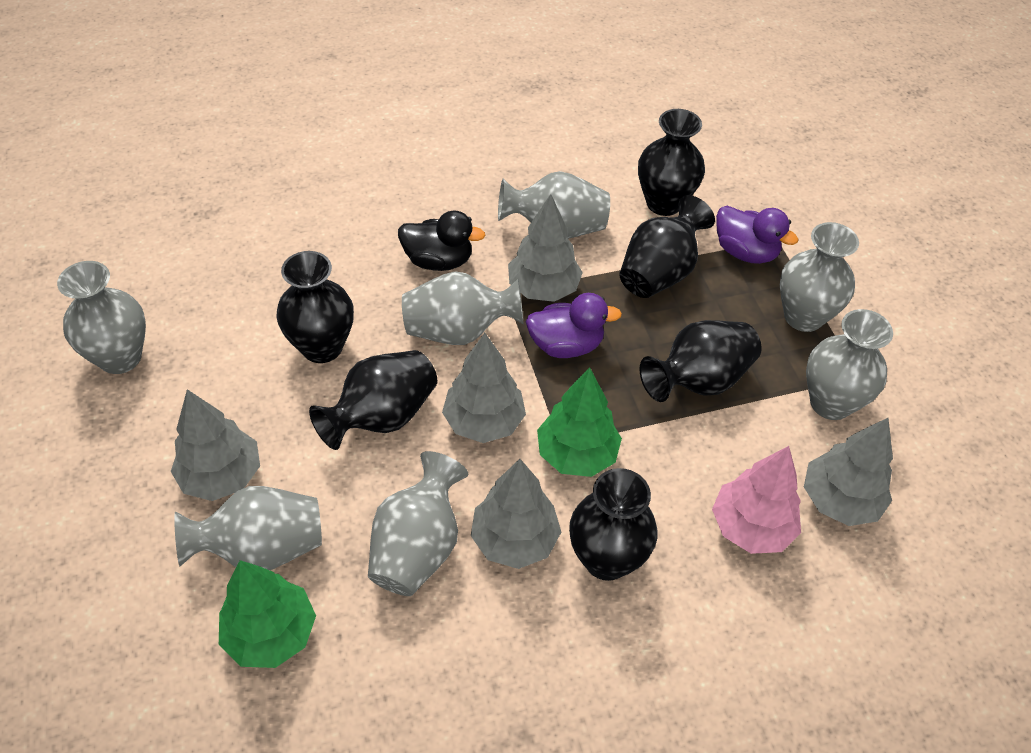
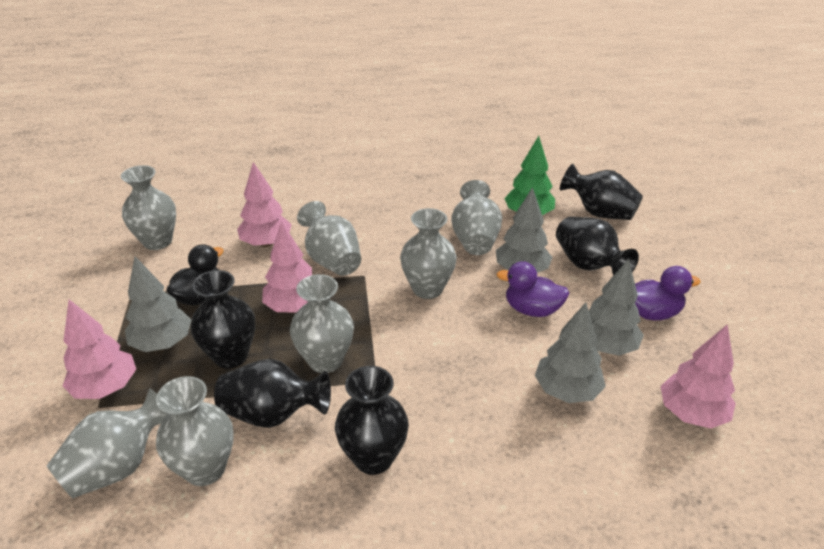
black vase: [276,251,354,363] [309,350,437,450] [569,468,657,581] [619,195,715,298] [638,109,705,216] [639,320,761,402] = 6 -> [191,270,255,368] [214,358,331,428] [335,366,409,475] [556,216,639,276] [560,164,643,220] = 5
green tree: [219,560,316,668] [537,368,622,477] = 2 -> [504,136,555,215] = 1
grey tree: [171,389,260,501] [442,333,526,443] [471,459,561,569] [508,194,583,302] [804,418,893,526] = 5 -> [125,257,191,352] [496,187,553,273] [535,303,606,403] [589,259,644,356] = 4
pink tree: [712,446,801,554] = 1 -> [63,300,136,399] [237,162,292,247] [262,221,312,313] [661,325,736,429] = 4

